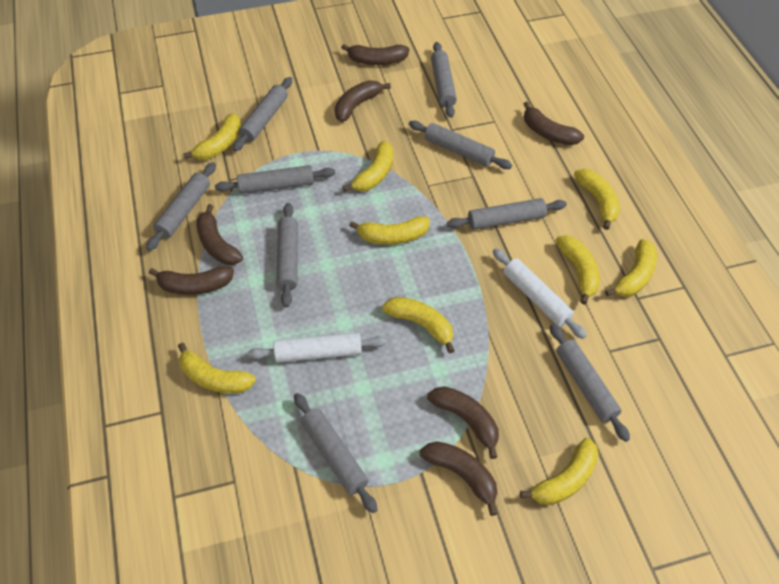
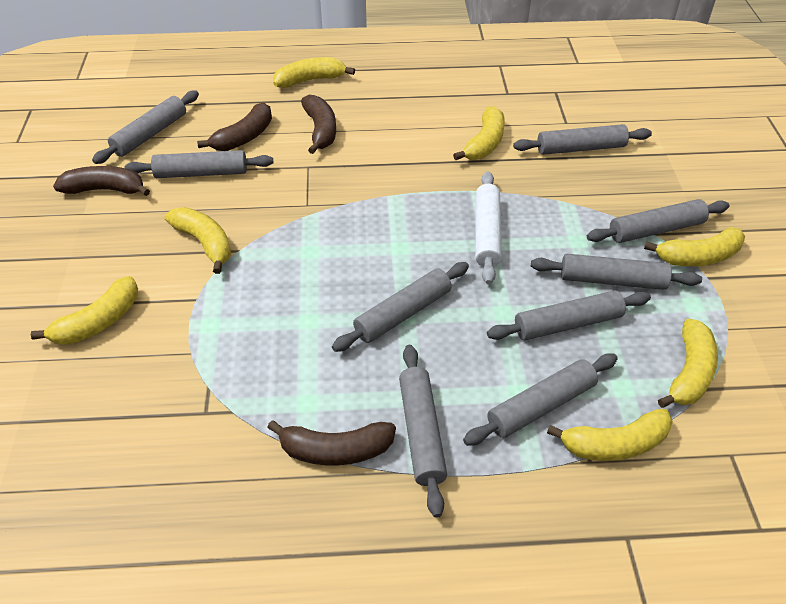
brown banana: [149,266,234,295] [196,204,243,265] [335,80,391,122] [341,44,409,65] [420,441,498,516] [427,386,499,459] [524,102,584,145] = 7 -> [53,166,150,196] [197,103,272,151] [267,420,396,465] [301,95,336,154] = 4
white rolling pin: [248,333,387,363] [493,248,587,339] = 2 -> [475,171,502,284] = 1
yellow banana: [178,343,256,394] [183,113,241,160] [343,141,393,192] [349,216,430,245] [382,297,455,354] [520,438,599,505] [555,235,600,305] [574,169,620,230] [605,239,657,297] = 9 -> [31,276,138,345] [165,207,231,274] [273,57,355,88] [453,106,505,160] [547,409,673,461] [644,227,745,266] [658,319,718,408] = 7

